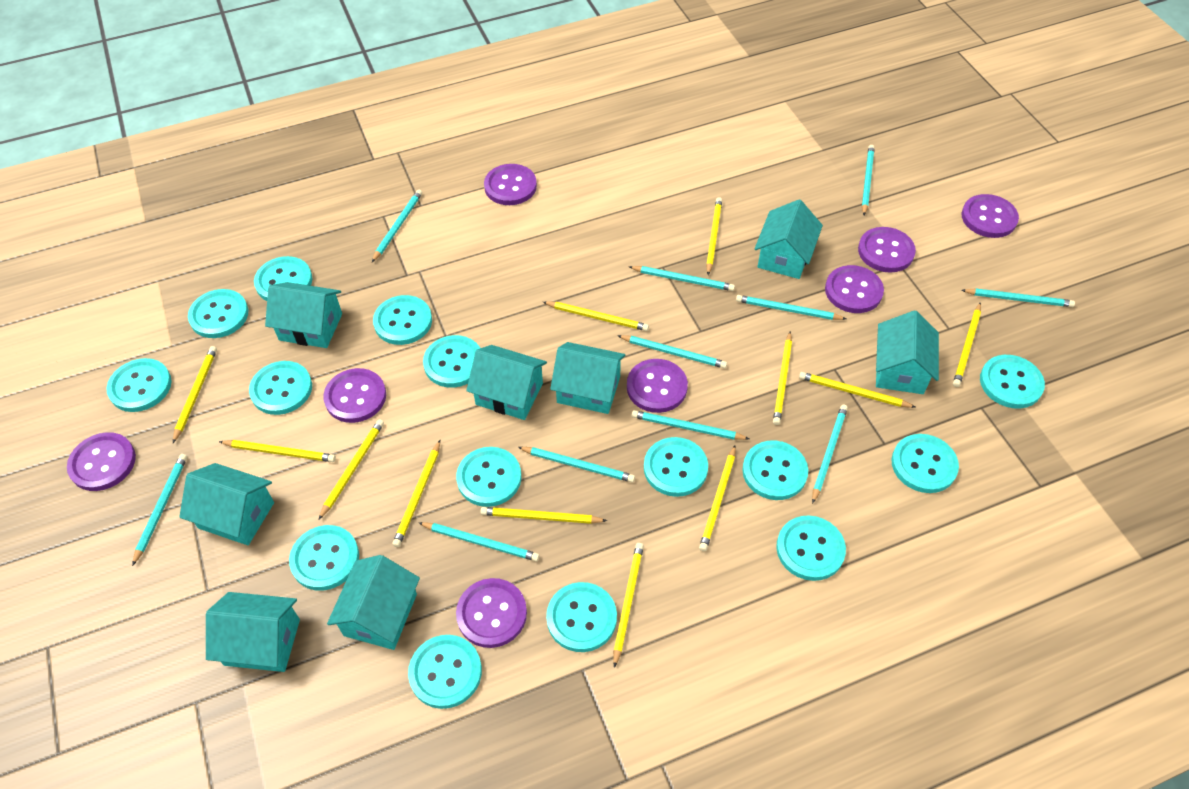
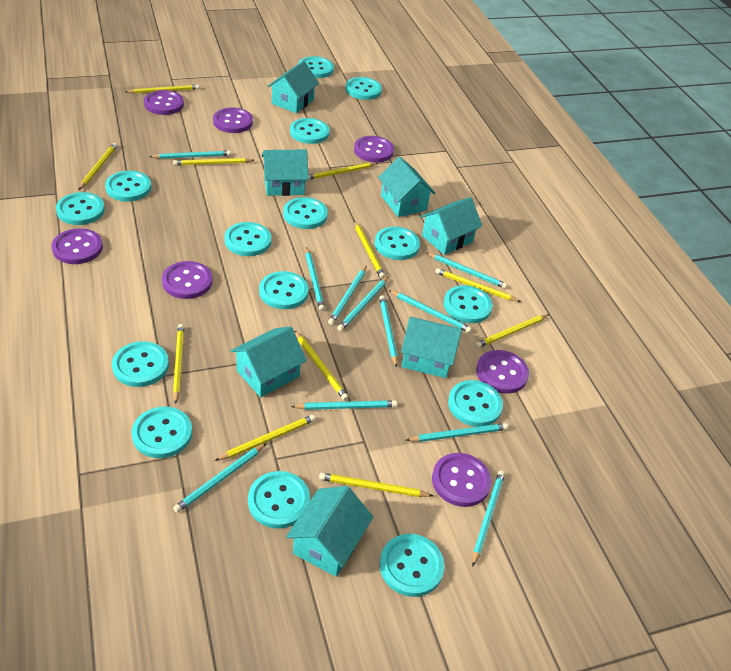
purple button: [67,432,136,491] [323,368,386,423] [456,578,527,648] [484,164,537,205] [627,359,688,413] [825,265,884,313] [858,227,916,273] [961,194,1019,238] = 8 -> [51,228,103,264] [144,90,184,115] [162,261,213,299] [213,107,253,133] [354,136,394,162] [432,453,492,507] [476,350,529,394] = 7
turquoise house: [179,463,274,545] [206,592,300,672] [265,282,342,348] [327,555,420,650] [466,345,547,420] [550,342,625,414] [755,200,823,279] [876,310,939,394] = 8 -> [231,326,307,397] [262,150,309,196] [268,61,319,113] [286,486,373,577] [378,157,435,217] [401,317,462,378] [420,197,482,255] = 7
yellow pencil: [173,346,217,443] [219,440,336,462] [319,419,384,519] [392,440,440,547] [481,507,607,524] [543,301,649,331] [613,543,644,668] [699,445,736,551] [706,197,722,275] [773,331,792,425] [799,372,916,408] [953,302,981,387] = 12 -> [79,143,117,190] [125,85,199,93] [173,158,254,166] [173,324,184,404] [215,415,316,461] [294,331,348,400] [308,163,378,180] [319,473,433,497] [354,221,385,279] [435,268,521,302] [475,314,549,348] = 11

